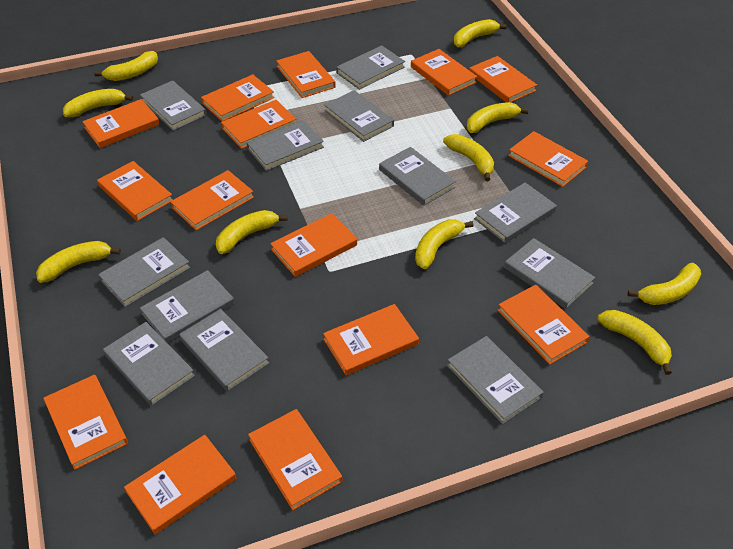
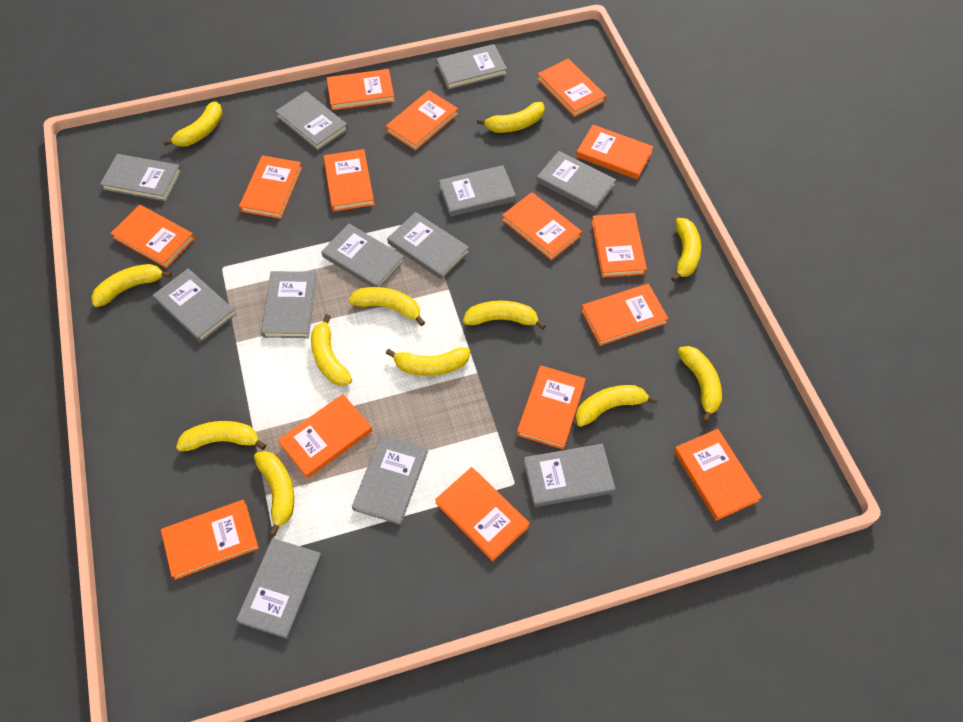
yellow banana: [36,241,121,283] [63,89,133,117] [94,51,158,81] [216,210,288,254] [415,219,474,270] [443,134,494,181] [454,19,506,47] [467,102,529,133] [597,310,672,375] [628,263,701,305] = 10 -> [91,264,172,307] [163,101,222,146] [176,421,266,451] [254,451,294,536] [311,314,352,386] [349,287,425,326] [386,348,470,376] [463,301,546,330] [477,102,545,133] [575,385,658,427] [671,218,701,282] [678,346,722,423] = 12

